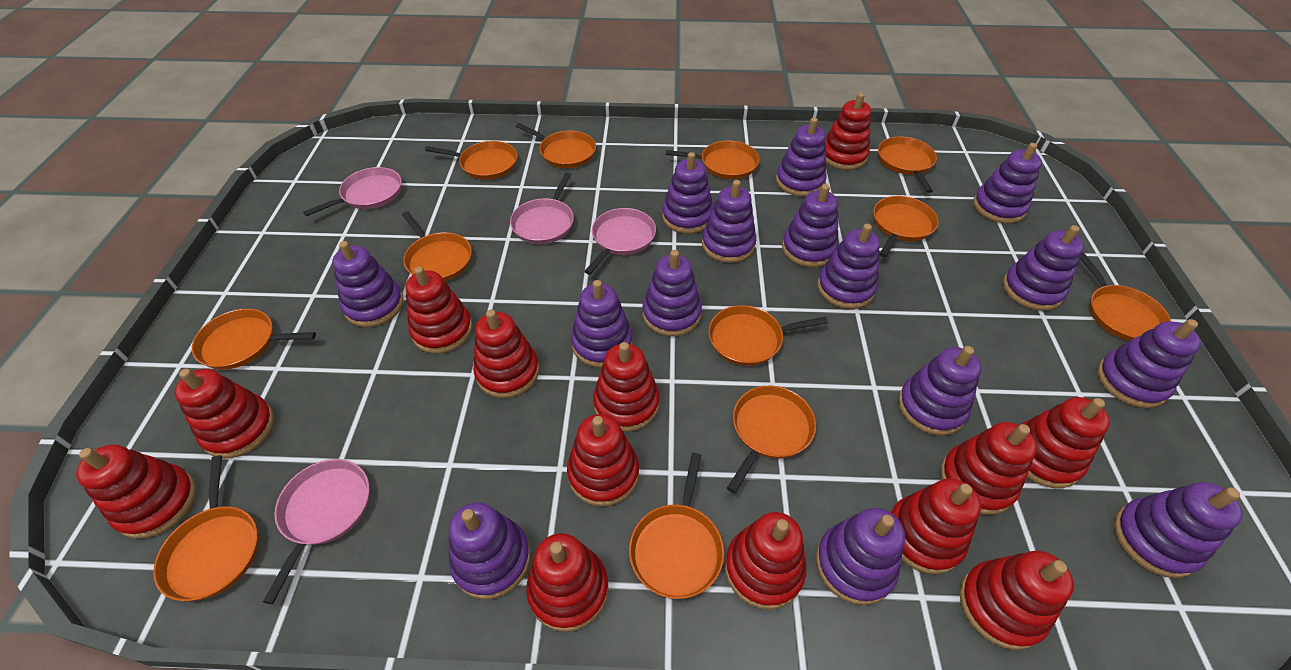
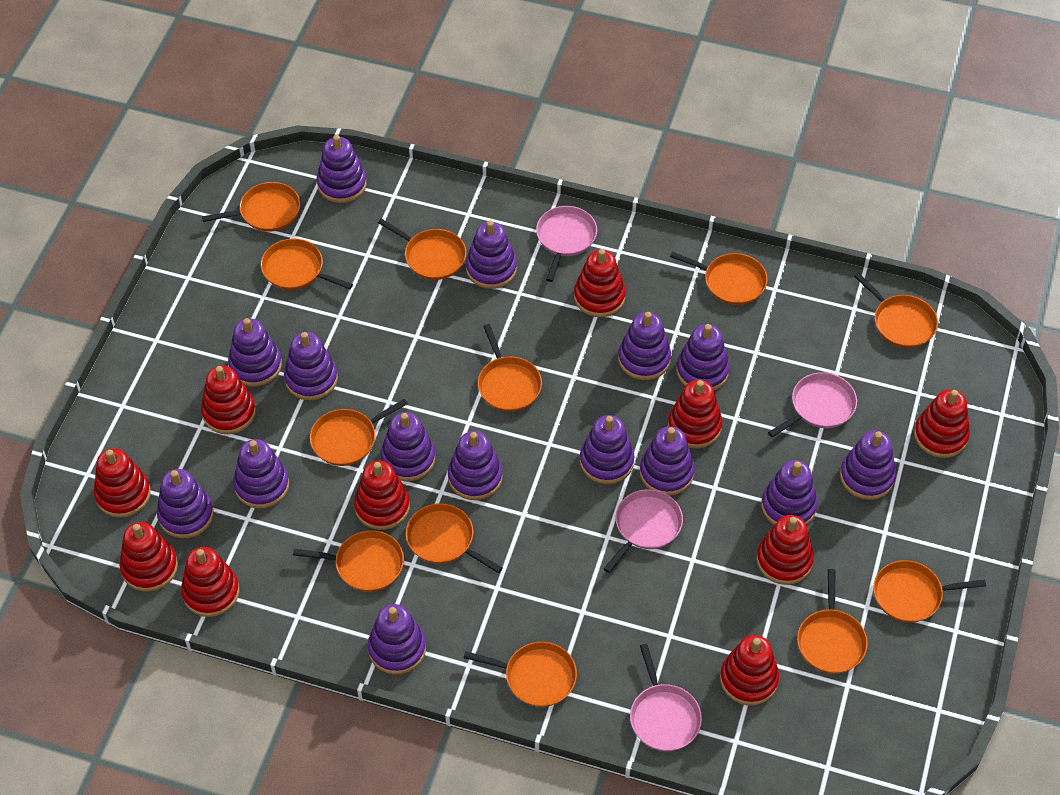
red stacking toy: [76,445,197,539] [174,368,274,458] [406,266,473,354] [473,309,539,398] [526,533,609,632] [567,414,639,507] [593,342,660,432] [725,512,806,610] [825,93,871,170] [890,478,981,574] [940,422,1037,515] [959,551,1074,650] [1020,397,1110,488] = 13 -> [94,448,151,518] [120,522,178,592] [181,547,239,617] [201,366,256,434] [354,461,410,530] [574,249,626,317] [668,380,722,449] [720,635,779,705] [756,515,814,585] [914,389,970,458] = 10

